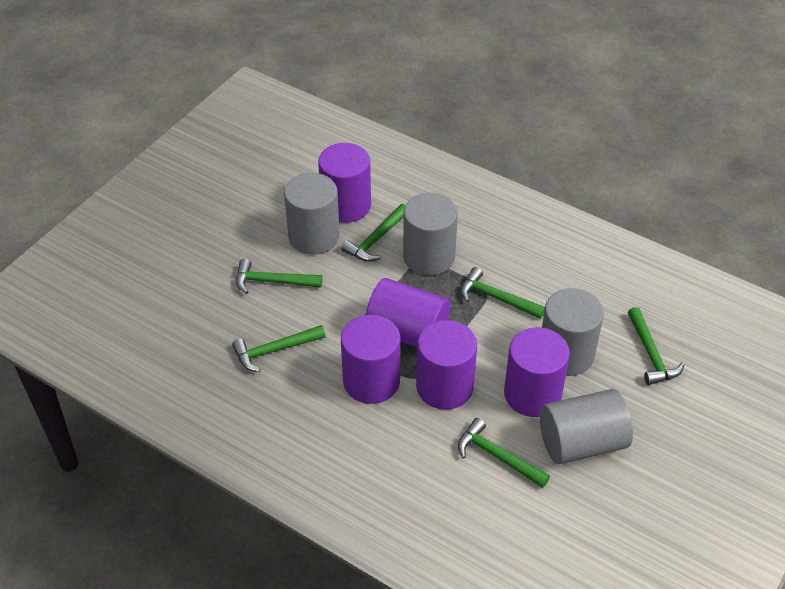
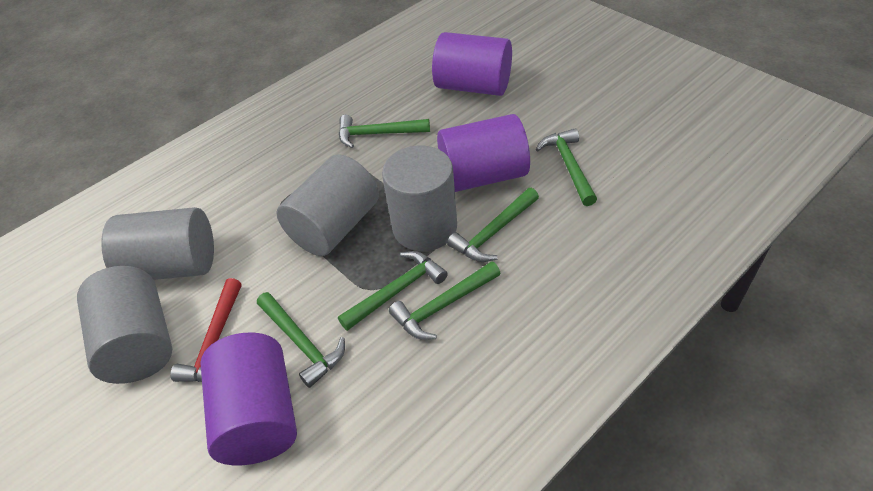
purple cylinder: [318,143,371,223] [341,315,401,404] [366,278,450,347] [416,320,477,410] [504,327,570,417] = 5 -> [200,333,297,465] [432,32,512,96] [437,114,530,192] = 3
red hammer: none = 0 -> [170,278,241,382] = 1

